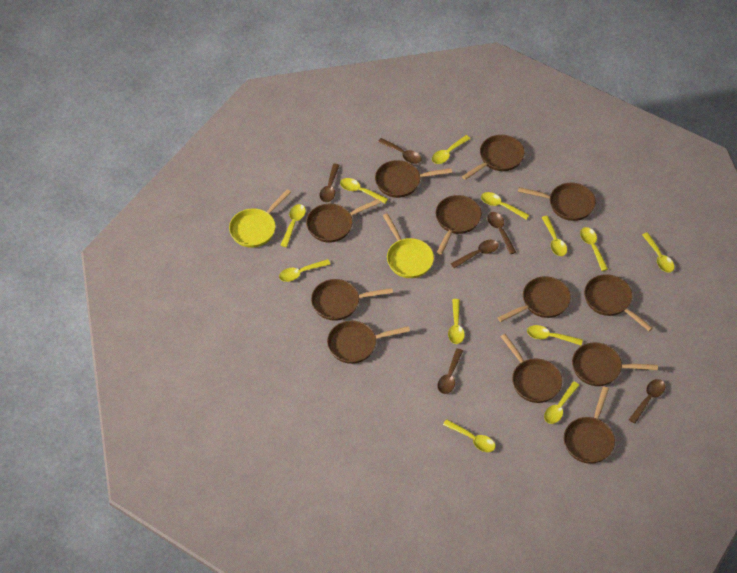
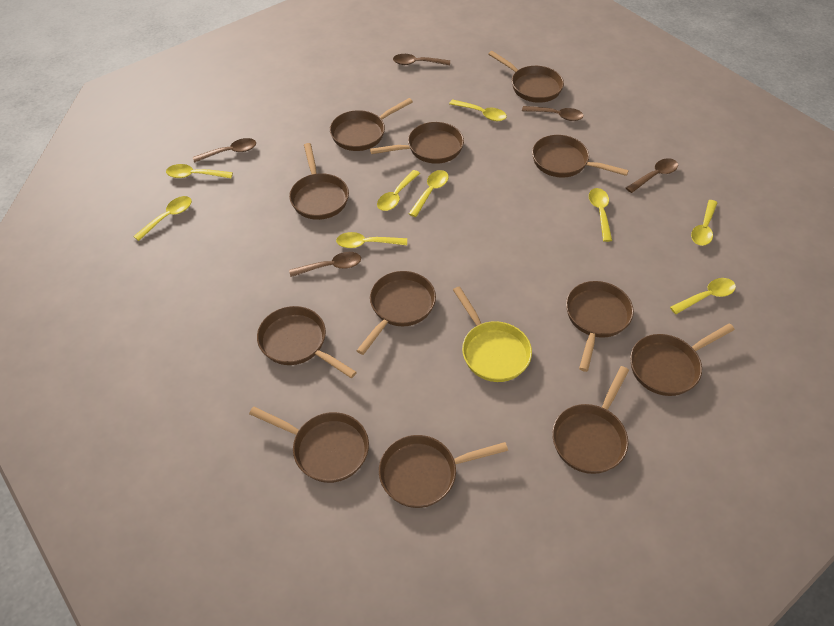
brown spoon: [319,164,340,202] [378,138,422,164] [438,348,463,394] [451,240,499,269] [487,212,516,254] [629,379,665,424] = 6 -> [193,138,256,163] [289,252,361,277] [393,54,450,65] [522,106,584,121] [626,158,678,193] = 5
yellow pan: [229,189,291,248] [383,213,434,278] = 2 -> [453,286,532,382] = 1
yellow spoon: [279,259,331,282] [280,204,306,247] [340,178,388,203] [432,135,471,164] [443,419,496,452] [448,299,465,344] [481,192,529,220] [527,325,583,345] [542,216,567,256] [544,382,580,424] [580,227,608,271] [642,232,674,273] = 12 -> [133,196,192,241] [166,164,233,178] [336,232,407,248] [377,170,420,211] [409,170,449,217] [449,99,507,121] [589,188,612,242] [670,278,736,314] [691,200,717,246] = 9

